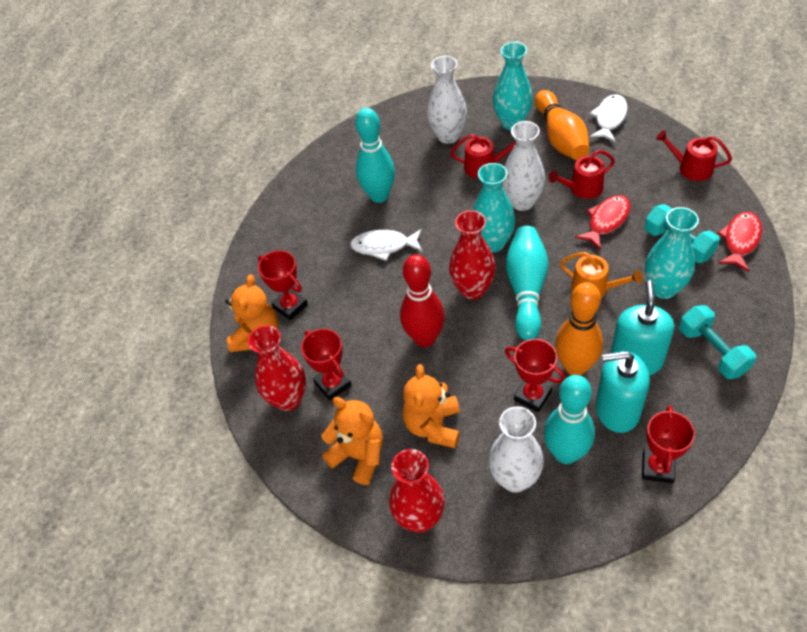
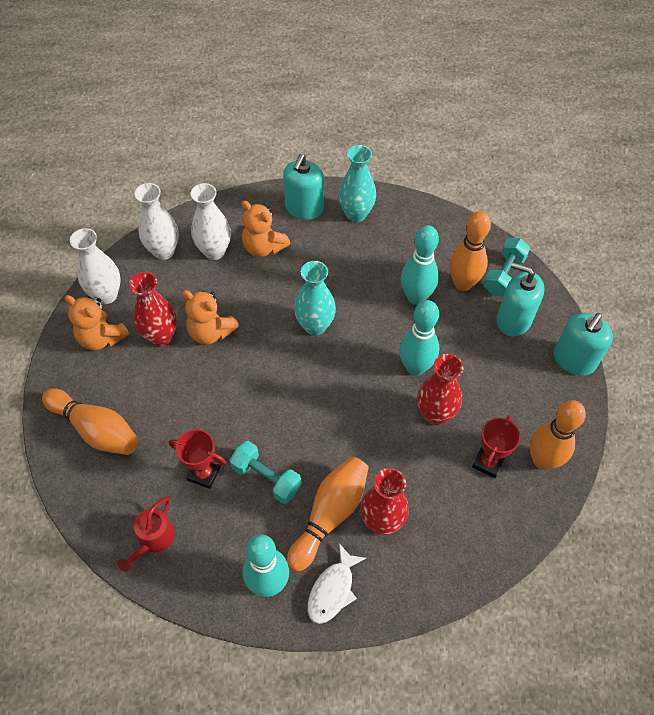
orange bowling pin: [535,90,589,160] [555,282,603,375] = 2 -> [42,388,138,455] [287,456,369,572] [450,211,491,291] [530,400,586,470] = 4
orange watering can: [560,252,642,298] = 1 -> none = 0
red bowling pin: [400,254,445,347] = 1 -> none = 0
red fish: [575,195,631,250] [717,212,762,272] = 2 -> none = 0
red trophy: [258,250,308,320] [301,329,352,401] [505,339,566,412] [642,405,695,483] = 4 -> [169,429,226,489] [472,415,521,478] = 2
red watering can: [450,134,516,179] [548,150,615,199] [656,130,732,181] = 3 -> [118,497,175,572] = 1
turquoise soap dispenser: [595,351,650,433] [611,280,674,376] = 2 -> [283,154,324,220] [497,262,545,336] [554,313,613,376] = 3
turquoise vase: [472,163,515,253] [493,42,533,130] [645,207,699,299] = 3 -> [294,261,336,336] [338,145,376,222] = 2
white fish: [350,229,423,261] [589,94,628,142] = 2 -> [308,543,366,624] = 1

